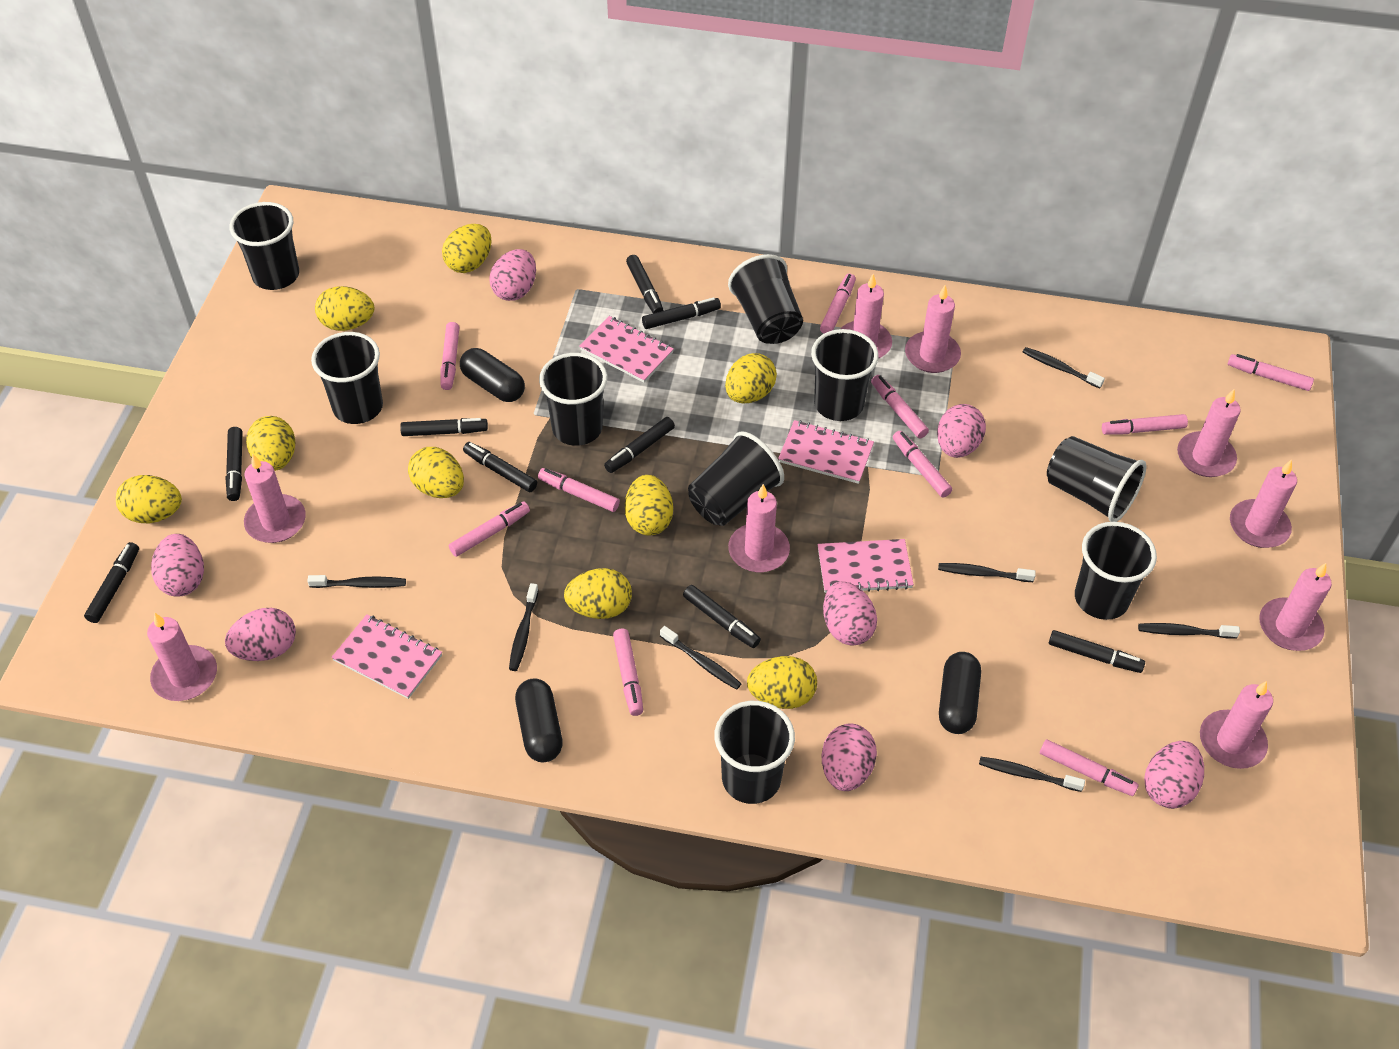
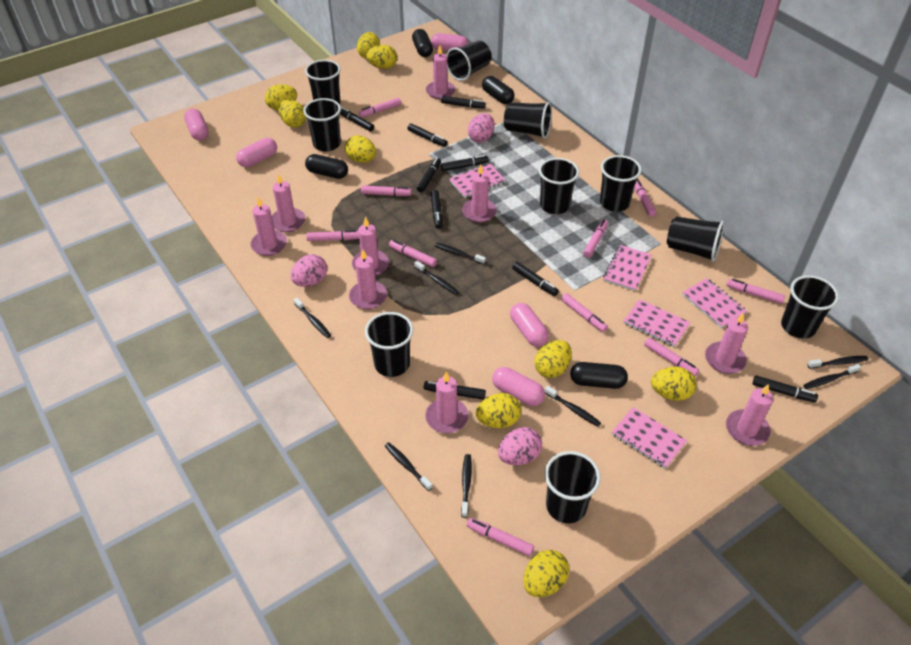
black capsule: [460,348,525,402] [515,679,563,762] [939,652,981,734] = 3 -> [305,154,348,179] [412,29,433,57] [482,76,514,104] [570,362,628,389] = 4
black cup: [230,202,299,290] [311,332,383,424] [539,353,607,446] [688,431,784,526] [714,701,795,804] [728,254,803,344] [811,329,879,421] [1047,436,1146,522] [1075,522,1157,620] = 9 -> [303,98,341,152] [305,60,341,104] [365,312,413,377] [446,41,491,81] [504,102,552,139] [539,158,579,214] [545,451,601,523] [600,155,642,212] [667,216,725,262] [781,275,839,339] = 10
black toothbrush: [307,575,406,588] [509,583,539,671] [660,626,741,690] [938,563,1036,582] [979,757,1085,792] [1023,347,1105,388] [1138,623,1240,639] = 7 -> [294,298,331,338] [385,442,433,491] [414,261,459,295] [434,243,486,265] [461,454,472,518] [545,386,601,427] [803,364,861,389] [808,356,868,369] = 8
pink capsule: none = 0 -> [184,109,209,141] [236,138,277,167] [431,33,469,51] [492,367,545,406] [510,303,549,347] = 5
pink egg: [151,534,204,597] [225,608,296,661] [490,249,536,301] [822,723,877,791] [823,582,877,646] [937,404,986,458] [1144,741,1204,809] = 7 -> [291,254,327,287] [468,113,495,143] [498,427,542,465] = 3
pink notebook: [331,614,442,699] [579,316,674,383] [778,420,874,484] [818,539,914,593] = 4 -> [449,164,506,198] [603,245,652,291] [612,407,687,469] [623,299,690,347] [682,278,747,328] = 5

